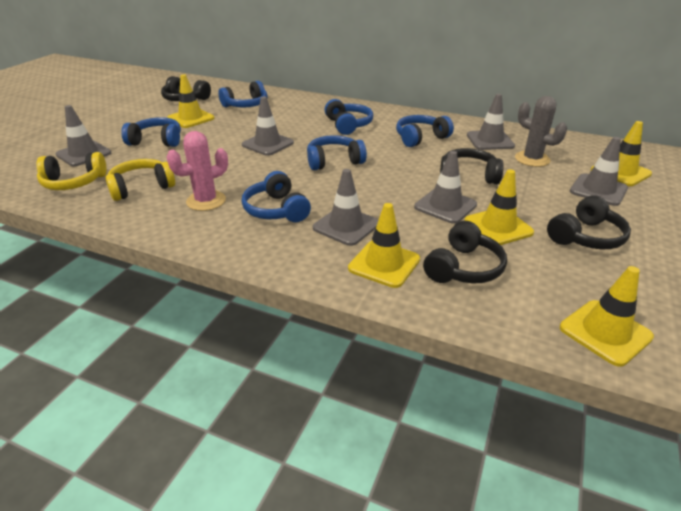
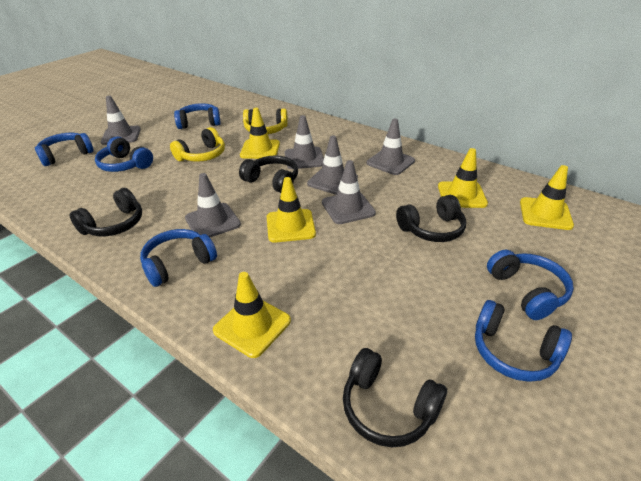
grey cactus: [515,96,567,167] = 1 -> none = 0
pink cactus: [167,131,228,211] = 1 -> none = 0

